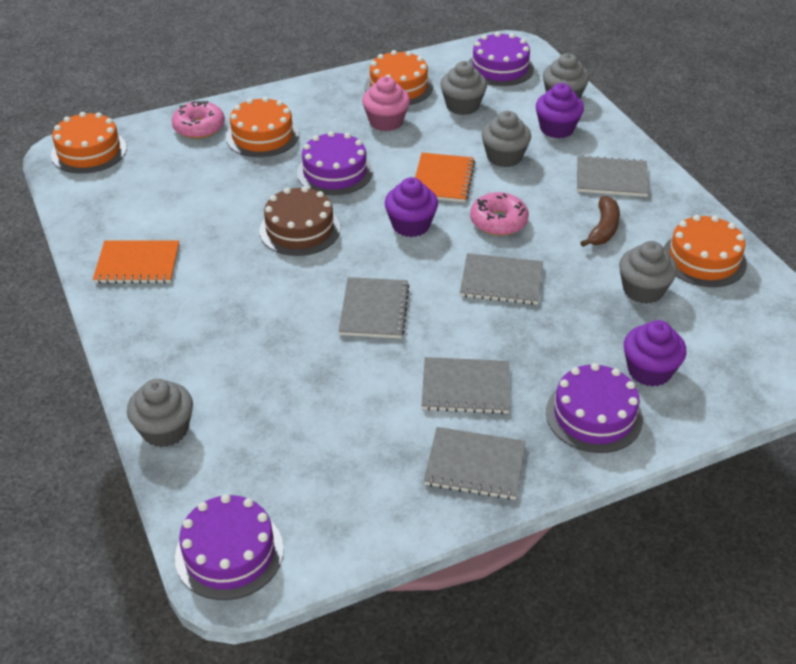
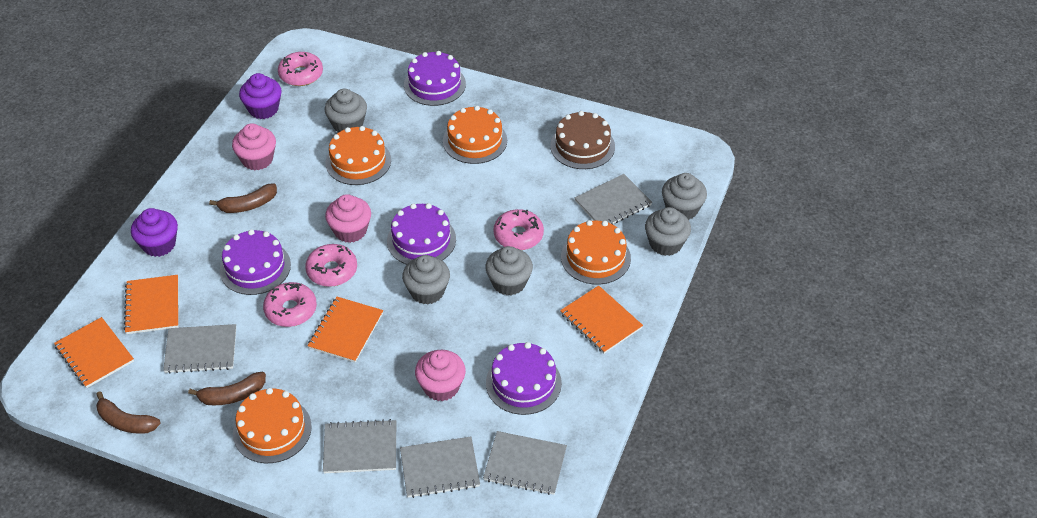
brown banana: [580,196,620,247] = 1 -> [96,392,161,434] [188,372,266,405] [209,183,277,213] = 3
orange notebook: [93,241,179,284] [415,153,475,202] = 2 -> [54,317,134,388] [124,275,178,334] [308,297,383,363] [560,285,643,354] = 4
pink cupcake: [362,77,410,132] = 1 -> [232,123,276,170] [325,194,371,243] [415,350,466,401] = 3
pink donut: [172,101,225,139] [470,192,529,236] = 2 -> [263,282,317,327] [278,52,323,86] [305,244,357,287] [494,209,544,250] = 4
purple cupcake: [385,177,438,237] [536,83,584,138] [624,320,687,387] = 3 -> [131,208,178,257] [239,73,281,119] = 2

